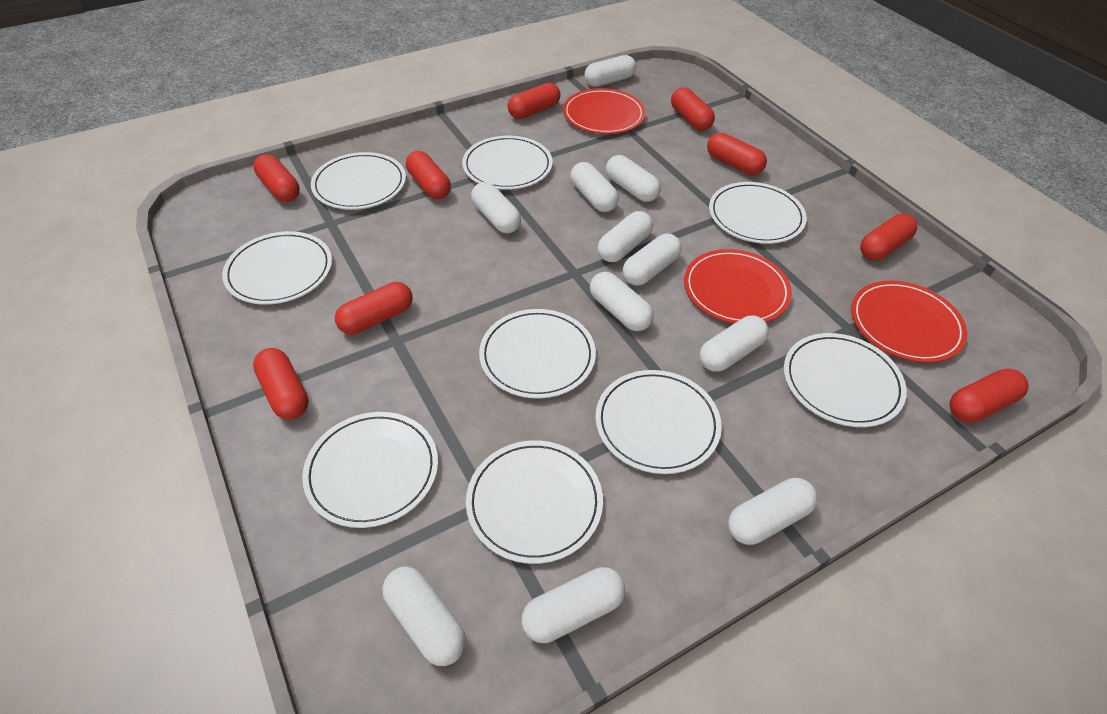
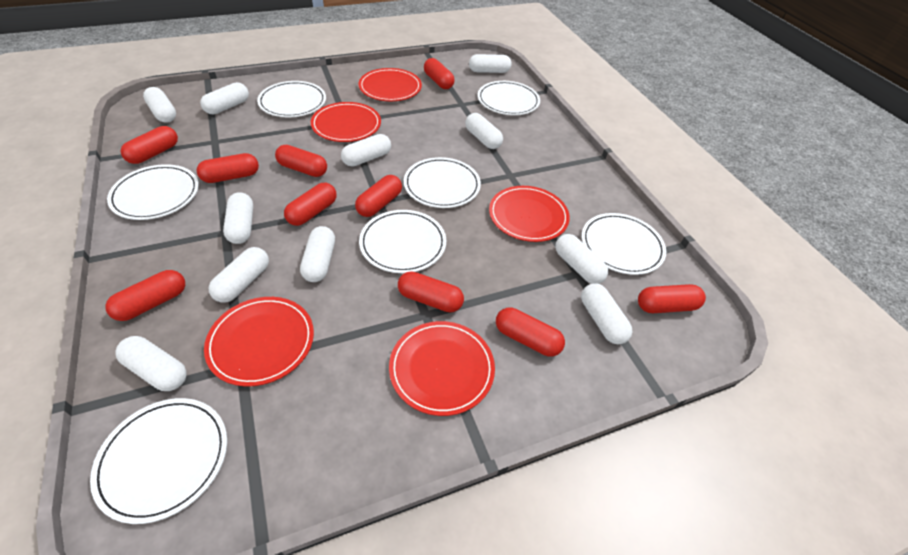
red capsule: [253,154,300,202] [253,348,309,420] [335,282,413,335] [406,151,451,199] [508,83,560,119] [671,88,715,131] [707,133,767,175] [860,214,917,261] [950,369,1029,423] = 9 -> [105,270,185,321] [120,126,178,164] [196,153,259,183] [275,145,327,177] [284,183,336,226] [355,175,402,217] [398,271,464,312] [424,58,455,89] [496,307,565,357] [638,284,706,313] = 10
red plate: [563,88,646,134] [684,249,792,324] [851,281,967,363] = 3 -> [204,297,314,387] [311,102,381,142] [358,68,422,101] [389,321,495,416] [489,186,570,242] = 5
white plate: [222,231,332,305] [302,412,438,528] [311,152,406,210] [462,136,553,190] [466,440,603,564] [479,309,596,399] [595,370,722,474] [709,182,807,244] [784,333,907,427] = 9 -> [90,398,227,524] [107,164,199,220] [257,81,326,117] [359,210,446,273] [404,157,481,208] [478,81,540,115] [582,213,666,275] = 7

